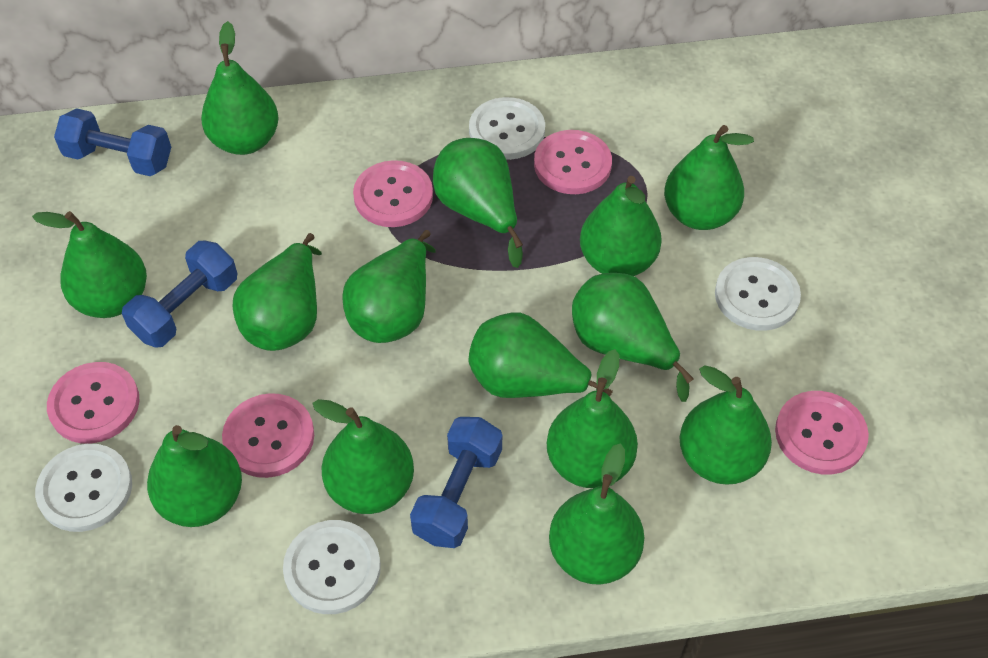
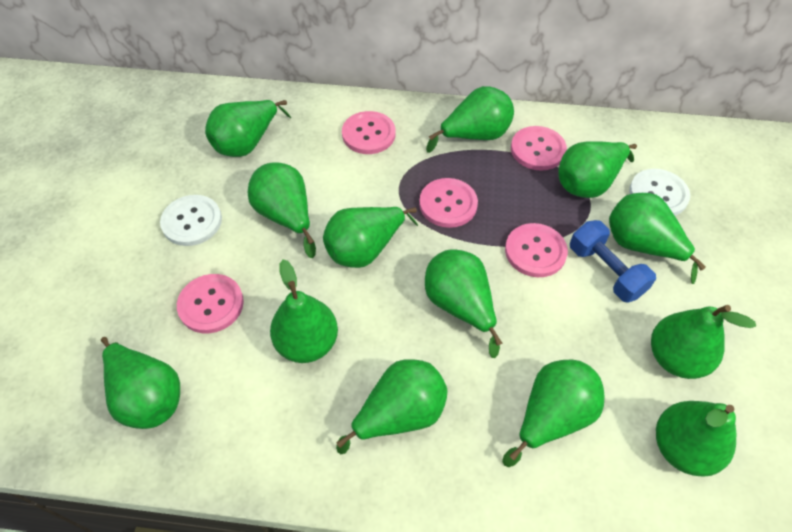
blue dumbbell: [54,108,171,176] [122,241,237,348] [410,417,502,548] = 3 -> [570,220,656,303] = 1
green pear: [32,211,147,318] [147,425,242,527] [201,21,279,155] [233,233,322,351] [312,399,414,514] [343,230,436,343] [433,138,523,268] [468,313,613,398] [547,349,638,488] [549,443,644,585] [572,273,694,402] [580,176,662,276] [664,125,754,230] [679,365,772,485] = 14 -> [101,337,180,429] [205,100,291,157] [247,163,316,258] [270,259,338,363] [323,207,418,268] [336,359,447,454] [425,249,502,358] [426,86,514,153] [502,360,604,467] [558,142,637,198] [609,193,706,284] [651,305,756,379] [656,401,736,477] = 13
white button: [35,444,132,532] [283,520,381,614] [469,97,545,160] [715,257,801,331] = 4 -> [160,195,222,246] [629,169,690,216] = 2

